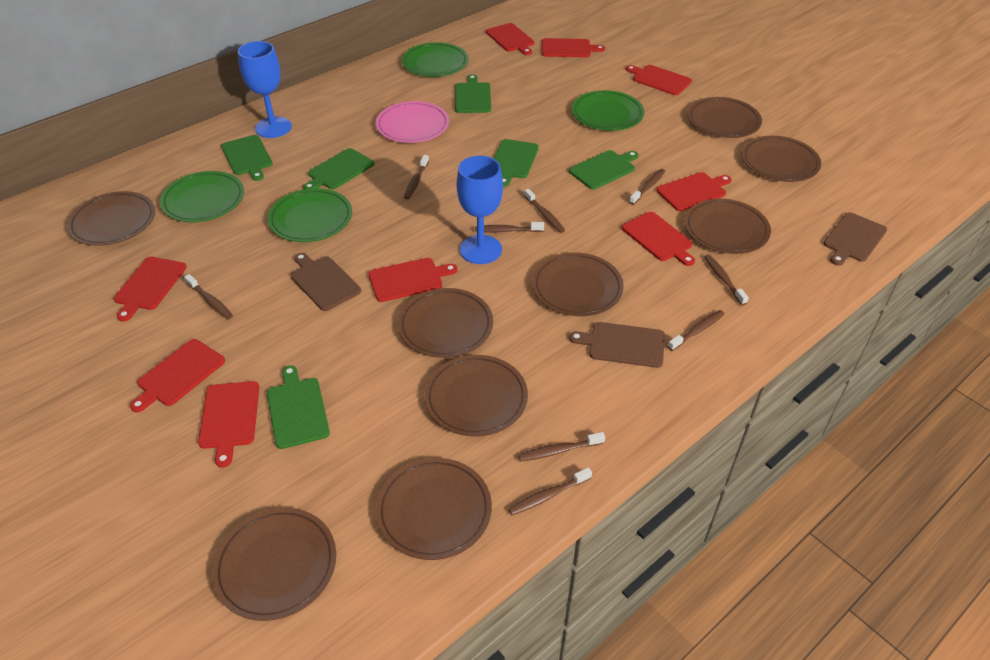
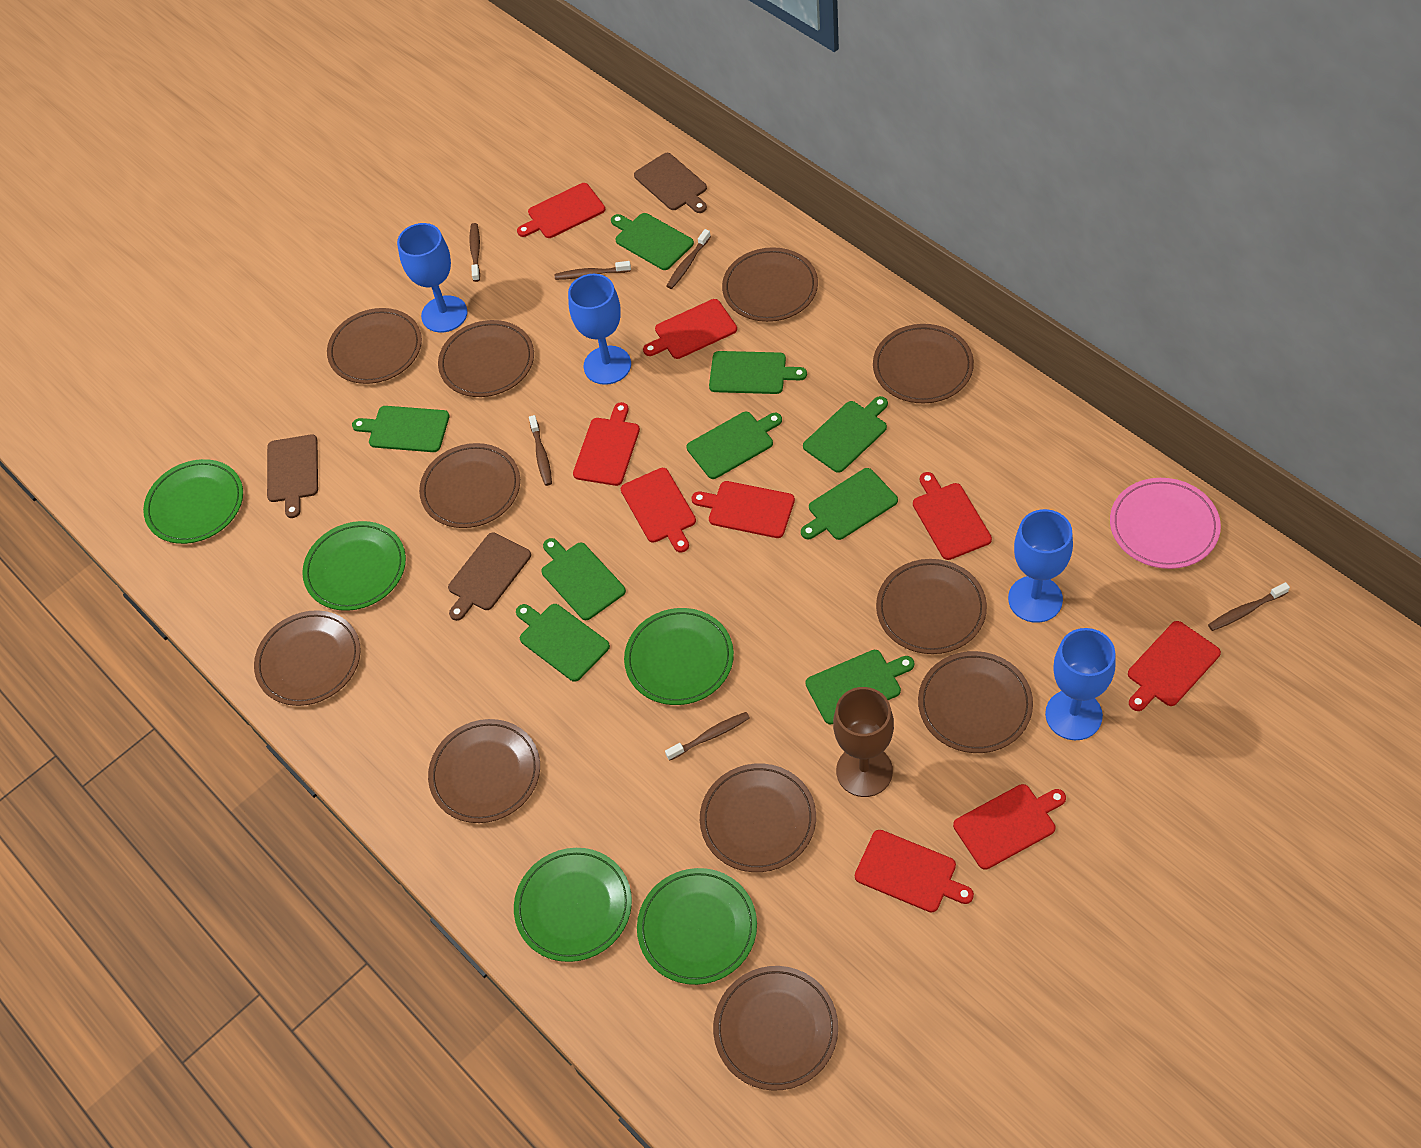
blue goblet: [238,41,292,138] [457,156,503,264] = 2 -> [397,223,468,333] [568,274,631,385] [1008,509,1073,623] [1045,628,1116,740] = 4
brown goblet: none = 0 -> [833,687,894,797] = 1
brown plate: [67,191,155,246] [213,508,336,621] [376,458,492,560] [398,288,493,358] [425,355,528,437] [532,253,624,316] [684,199,771,254] [688,97,762,138] [742,136,821,182] = 9 -> [254,610,361,706] [327,308,422,384] [419,443,520,528] [428,719,540,823] [438,320,534,397] [700,764,816,872] [713,966,838,1091] [722,247,818,322] [873,324,974,403] [876,559,987,654] [918,651,1033,753] = 11
brown toothbrush: [184,274,233,319] [404,155,429,199] [475,222,544,232] [508,467,592,515] [518,432,605,461] [524,189,565,233] [629,169,666,205] [668,310,725,351] [704,255,749,305] = 9 -> [469,223,480,282] [529,415,552,486] [555,261,631,280] [665,712,750,761] [667,229,711,289] [1208,582,1290,631] = 6
green cutting board: [221,135,273,181] [267,365,330,449] [303,148,374,189] [455,74,491,113] [494,139,539,187] [569,150,638,189] = 6 -> [352,406,450,452] [516,604,610,682] [541,538,626,620] [611,213,694,270] [687,412,782,479] [709,351,807,394] [801,468,898,540] [803,396,888,473] [805,650,914,724] = 9
green plate: [160,171,244,222] [268,188,352,242] [402,42,468,77] [572,90,644,131] = 4 -> [143,459,243,544] [302,521,406,611] [514,848,632,962] [624,608,734,705] [637,868,757,985] = 5

